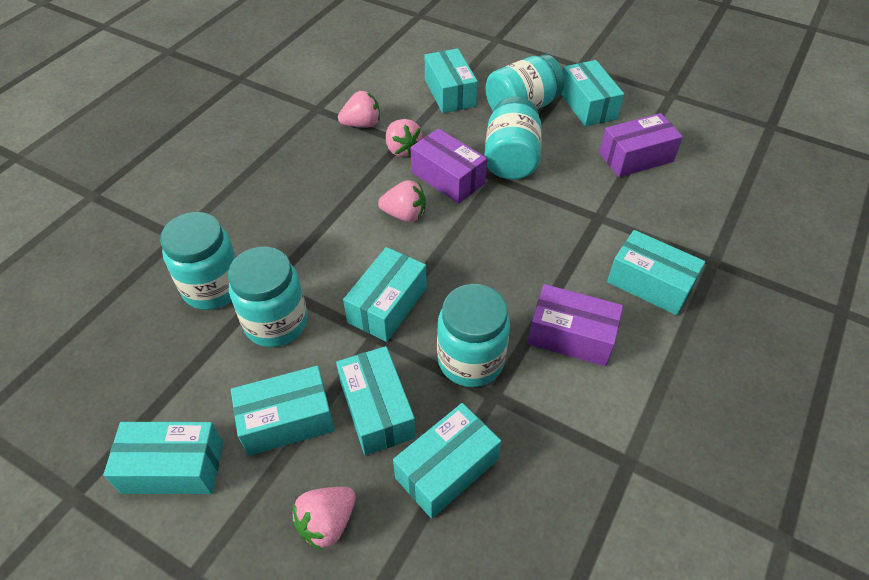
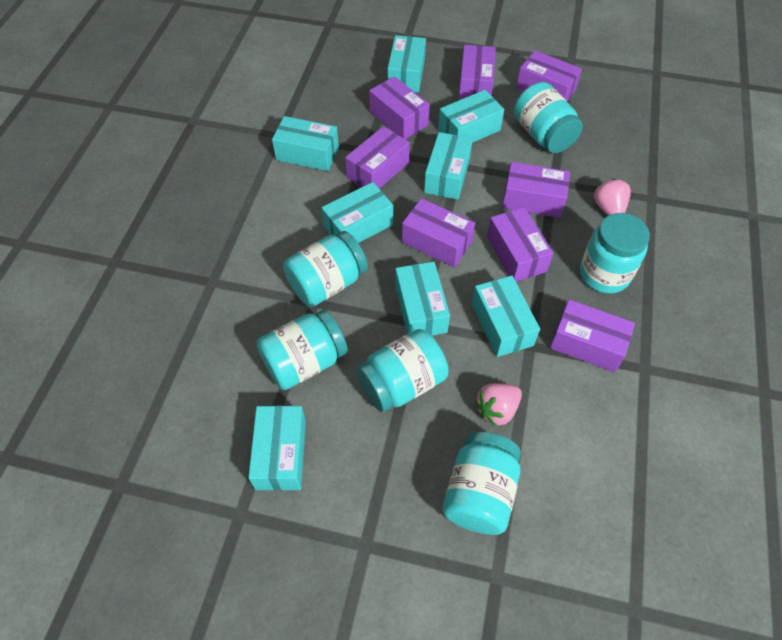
pink strawberry: [292,487,356,551] [338,91,380,127] [378,180,425,222] [386,119,422,157] = 4 -> [475,383,522,427] [594,179,631,216] = 2
purple box: [410,128,487,204] [528,284,623,366] [599,113,683,177] = 3 -> [345,126,410,189] [369,76,430,139] [402,198,475,267] [459,45,496,100] [487,207,553,282] [502,162,570,218] [516,50,582,101] [550,299,635,372] = 8
turquoise jar: [160,212,237,310] [228,247,308,347] [437,284,510,387] [484,96,542,180] [486,55,565,111] = 5 -> [257,309,348,390] [283,231,368,307] [356,329,449,412] [442,431,521,535] [514,82,583,153] [580,213,650,294] = 6

